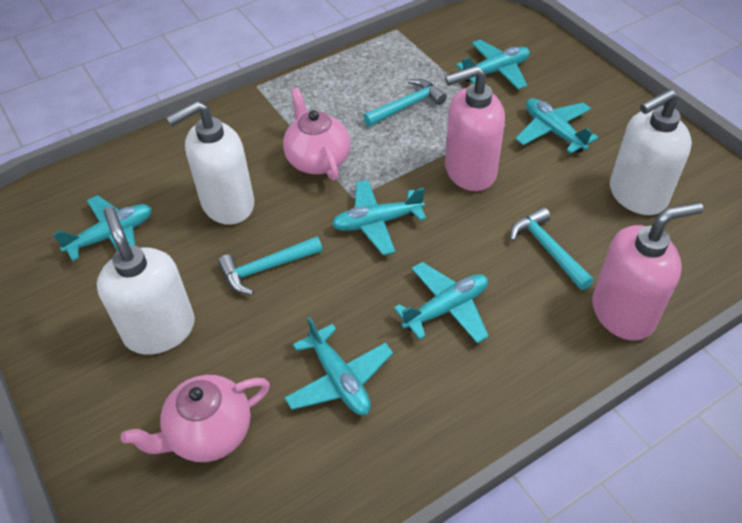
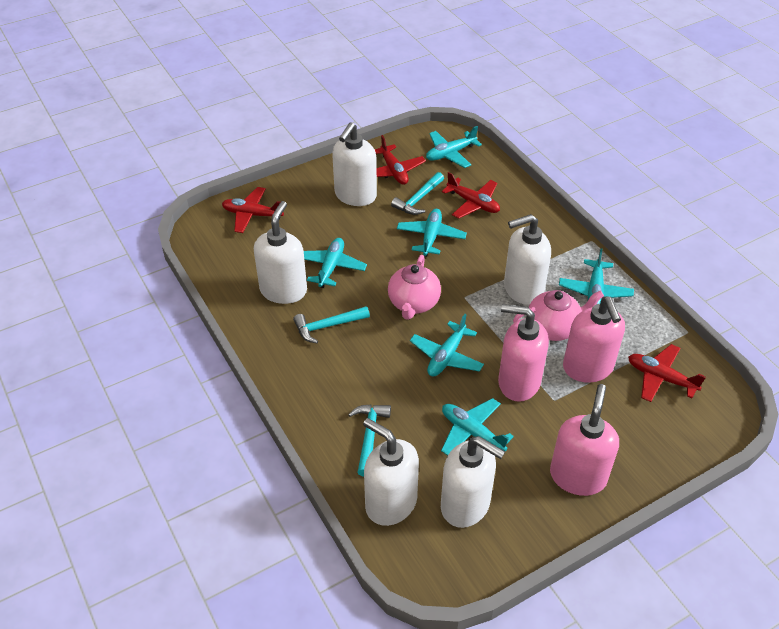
pink soap dispenser: [445,65,505,191] [592,202,703,341] = 2 -> [498,304,549,402] [550,384,619,496] [563,297,625,383] = 3
red plane: none = 0 -> [222,187,284,233] [375,135,426,185] [442,172,500,219] [628,344,706,402] = 4
white soap dispenser: [97,207,195,355] [166,101,254,225] [610,89,692,215] = 3 -> [254,201,307,304] [332,122,377,206] [363,418,419,526] [441,436,505,528] [504,214,551,305] = 5

